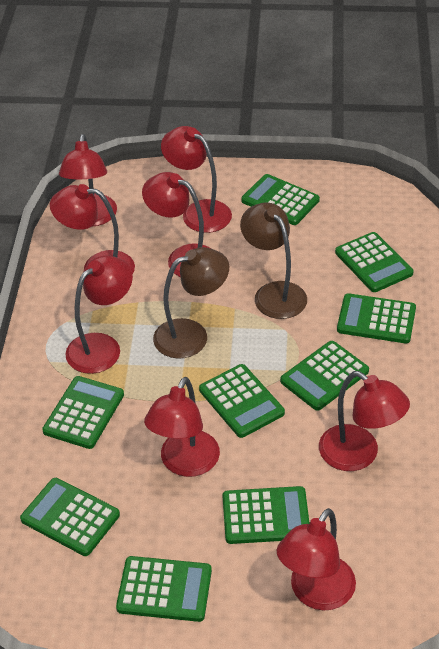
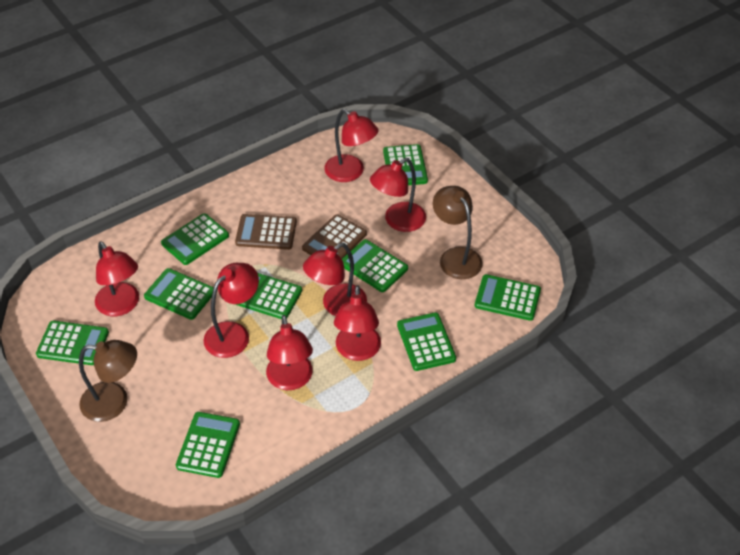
brown calculator: none = 0 -> [235,214,297,250] [302,215,367,259] = 2
red lamp: [50,184,135,274] [59,134,117,226] [65,256,133,374] [142,172,212,277] [144,377,220,477] [161,126,232,233] [277,508,356,611] [319,371,410,471] = 8 -> [95,242,139,316] [203,263,259,358] [266,315,313,390] [303,243,367,316] [324,109,379,182] [334,285,381,361] [370,158,426,232] = 7

